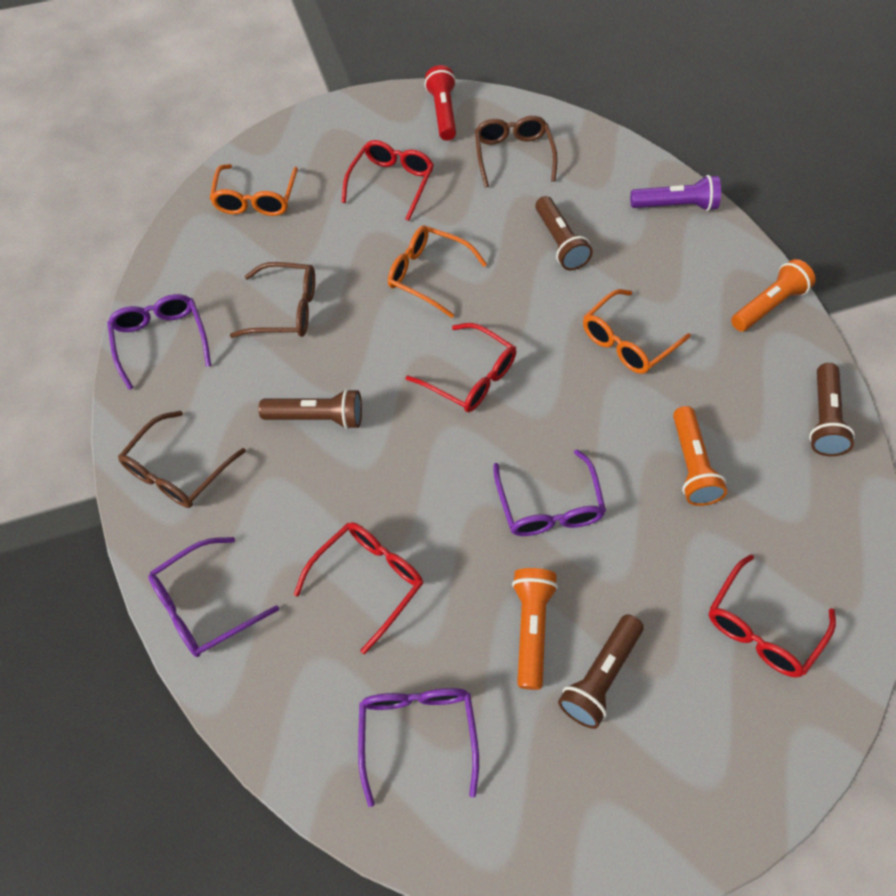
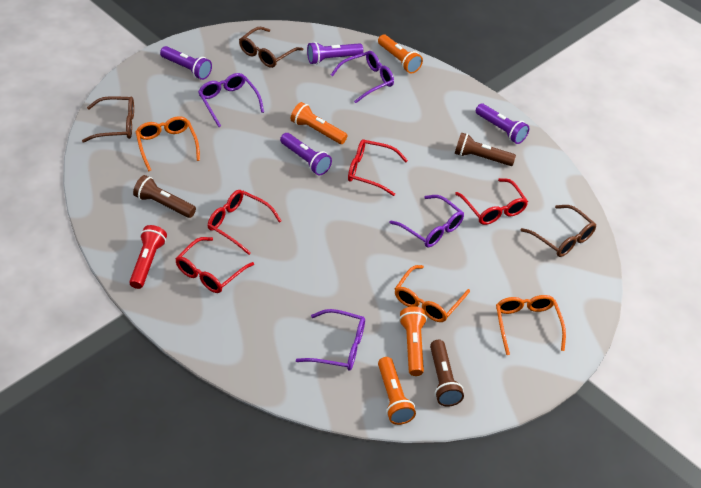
brown flashlight: [259,389,362,429] [535,196,593,270] [558,614,644,729] [809,363,855,456] = 4 -> [133,175,196,218] [430,340,464,407] [454,132,516,166] = 3
orange flashlight: [512,568,558,690] [673,406,727,506] [731,259,815,331] = 3 -> [291,102,347,144] [378,35,423,73] [378,357,416,425] [399,306,427,376] = 4
purple flashlight: [630,175,721,211] = 1 -> [160,46,212,80] [280,133,332,175] [307,42,363,64] [476,104,529,144] = 4

